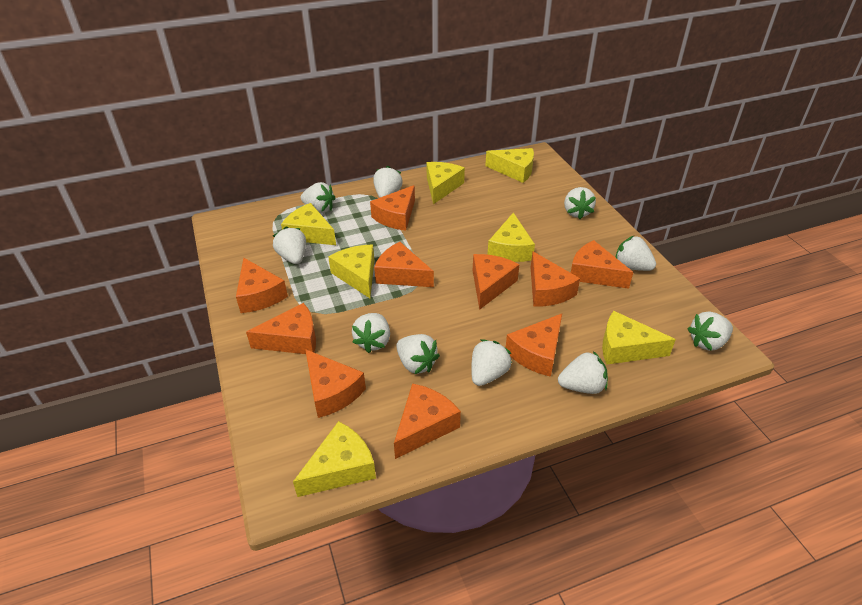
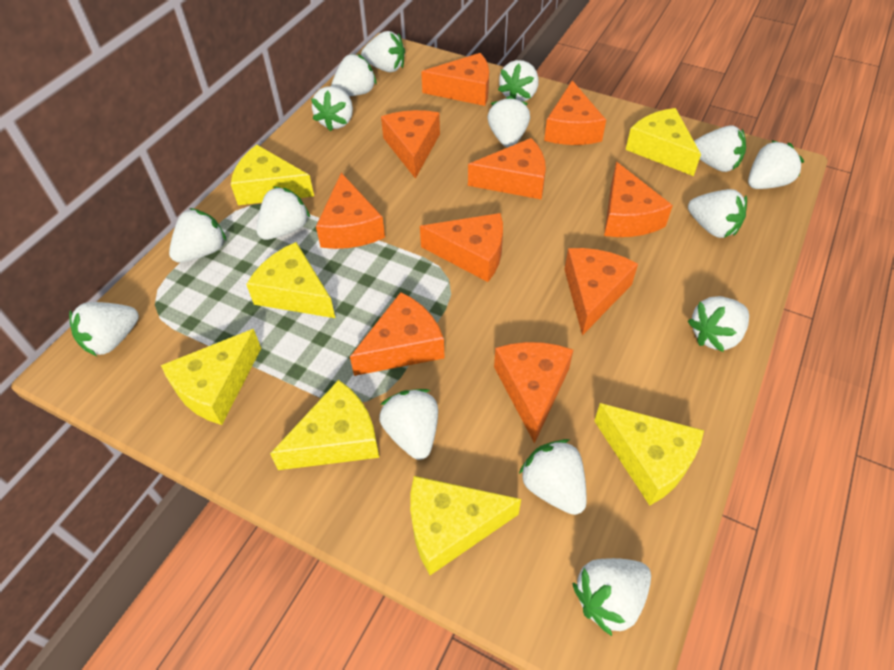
white strawberry: [273,227,306,264] [301,182,335,213] [352,313,390,353] [373,166,403,198] [396,334,440,374] [471,339,512,386] [558,351,608,394] [564,187,596,219] [615,236,656,271] [687,311,733,351] = 10 -> [69,302,139,356] [169,208,227,263] [257,187,310,240] [311,86,353,131] [331,54,377,96] [361,31,405,72] [379,389,438,460] [488,96,530,148] [498,60,539,102] [519,439,587,515] [572,558,651,636] [688,189,747,238] [688,296,749,352] [694,126,746,172] [748,140,804,189] = 15

